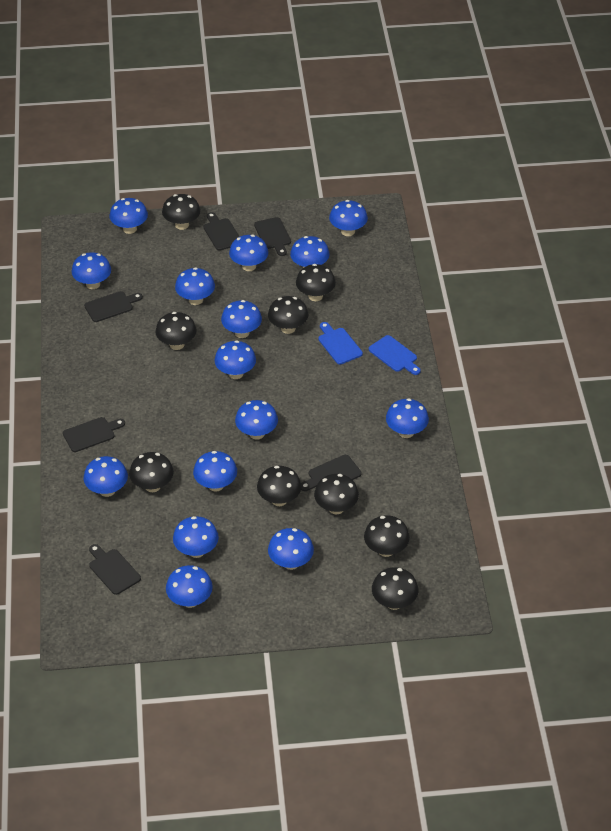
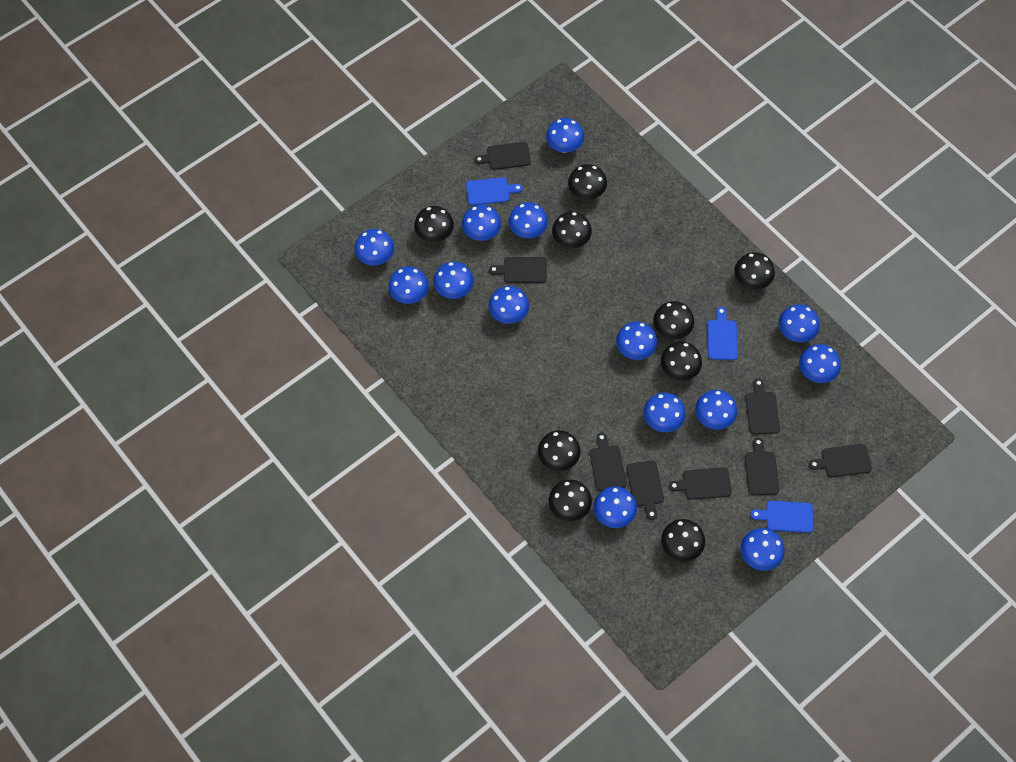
black cutting board: [63,417,125,452] [84,291,143,322] [89,544,141,595] [203,212,240,251] [254,217,291,256] [301,455,362,491] = 6 -> [475,142,531,170] [489,257,547,283] [589,433,627,491] [626,460,664,520] [669,467,732,500] [745,378,780,434] [745,437,779,495] [809,444,872,477] = 8
blue cutting board: [318,322,363,364] [369,335,421,375] = 2 -> [466,177,523,205] [707,307,738,360] [750,501,813,533] = 3
blue mushroom: [72,252,111,289] [83,456,128,497] [109,198,148,234] [166,565,213,608] [173,516,219,558] [175,267,215,305] [193,451,237,492] [214,340,256,379] [221,300,262,338] [229,235,268,271] [235,400,278,440] [268,528,314,570] [290,236,330,268] [329,200,368,236] [386,398,429,438] = 15 -> [354,229,394,266] [388,266,429,304] [433,262,474,299] [462,205,501,241] [488,286,529,324] [508,202,548,238] [546,118,584,153] [594,486,637,528] [616,322,657,360] [643,393,686,432] [695,390,737,430] [740,528,785,571] [779,304,820,343] [799,344,841,383] = 14

